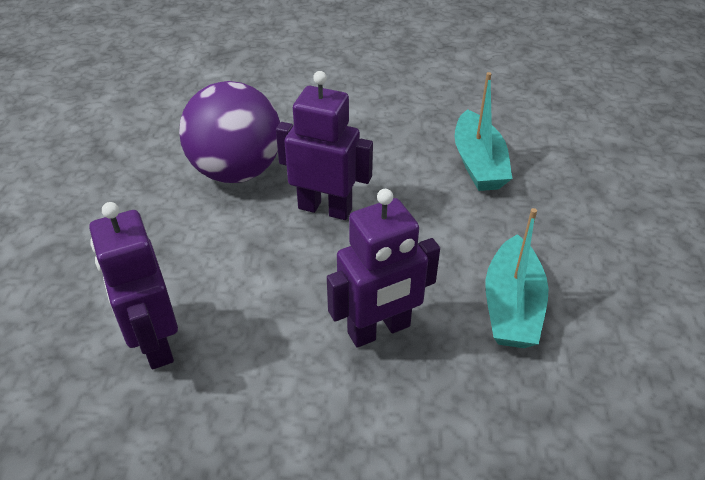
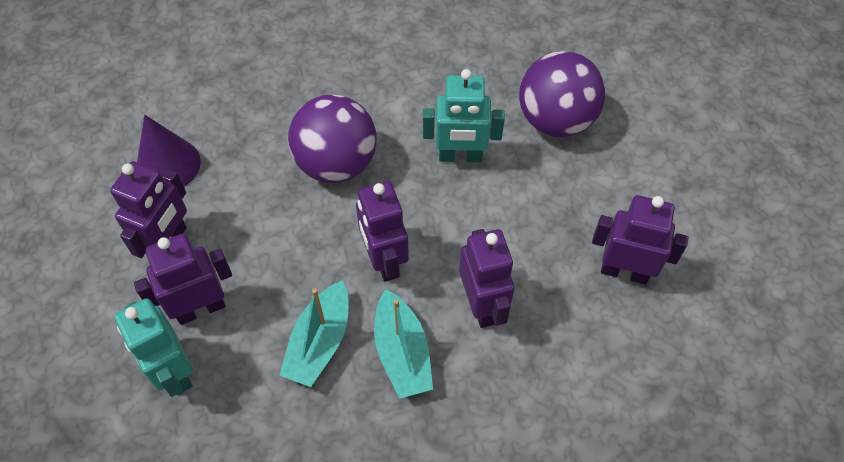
purple ball: [179,81,280,183] = 1 -> [288,95,377,183] [519,51,605,137] = 2
purple cone: none = 0 -> [137,115,201,186] = 1
purple robot: [89,202,178,369] [276,71,373,220] [327,189,440,348] = 3 -> [110,162,187,258] [134,234,232,325] [356,181,409,282] [459,229,514,328] [592,195,688,285] = 5
turquoise robot: none = 0 -> [114,298,193,397] [423,69,505,162] = 2

